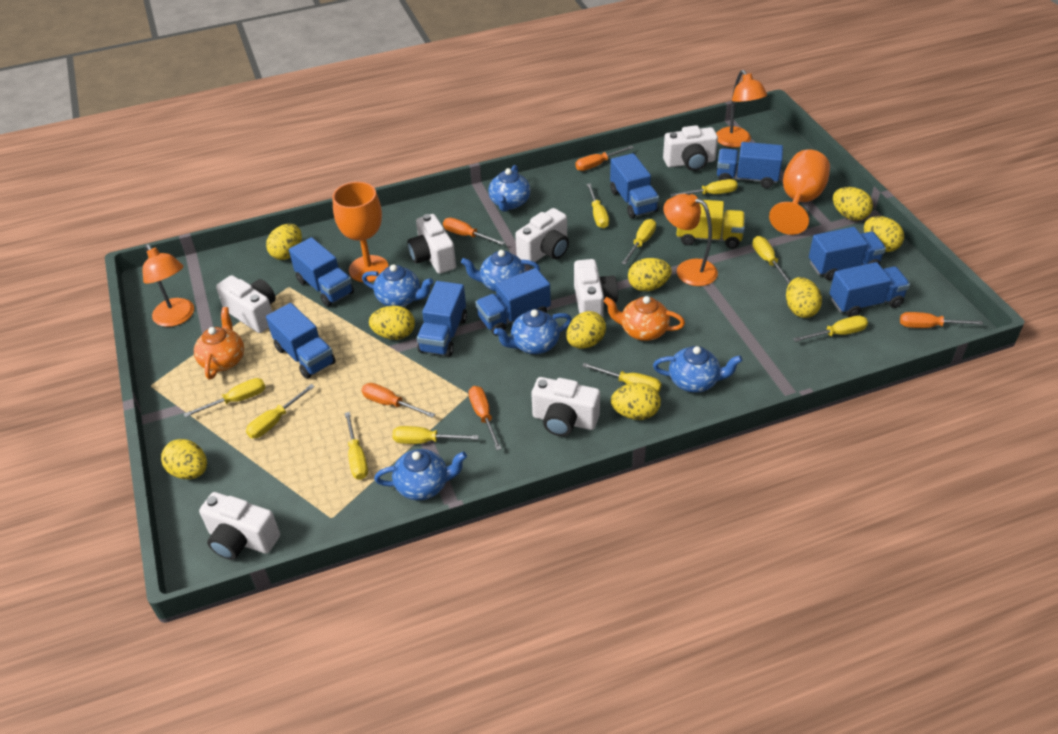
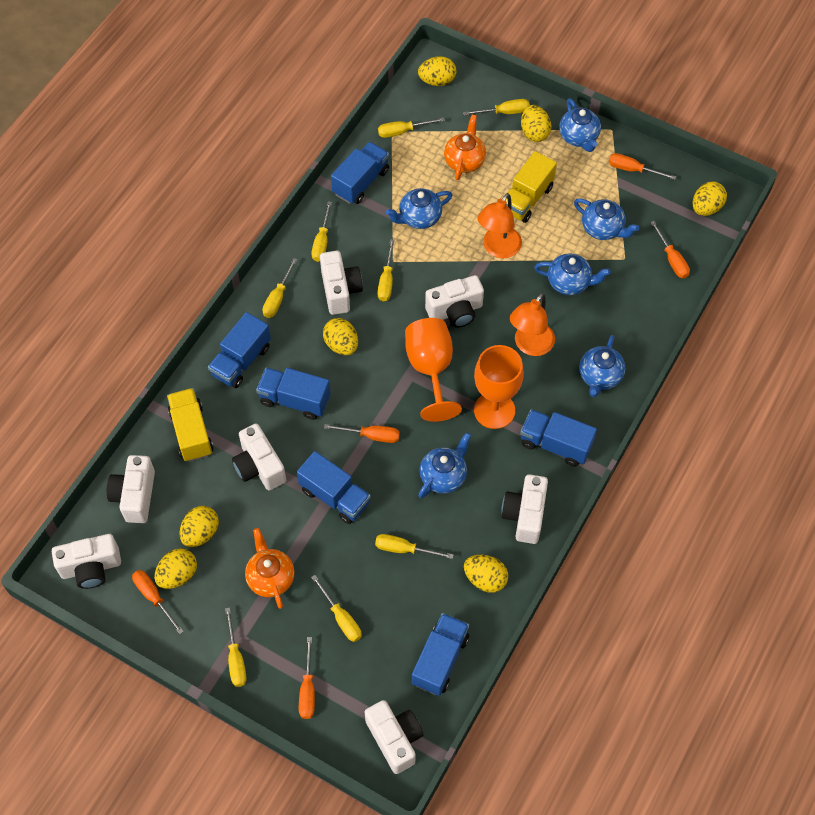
blue truck: [266,303,336,379] [289,237,354,307] [417,281,467,357] [475,268,551,336] [610,153,659,218] [717,142,783,188] [809,227,886,280] [829,262,910,317] = 8 -> [208,312,271,388] [256,368,331,420] [297,451,371,524] [331,142,389,204] [412,613,469,696] [520,409,597,467] = 6
orange lamp: [142,244,194,327] [663,194,718,286] [716,70,767,148] = 3 -> [477,193,522,258] [510,293,555,356] = 2
yellow egg: [161,439,207,479] [266,224,302,260] [369,306,415,340] [566,311,606,349] [611,383,661,420] [628,258,672,291] [786,277,822,318] [833,187,873,221] [864,216,904,252] = 9 -> [154,548,197,589] [180,506,219,547] [323,318,358,355] [418,56,456,86] [464,555,508,593] [521,105,552,142] [693,182,727,216] = 7
yellow screwdriver: [184,378,266,417] [246,384,315,438] [345,412,368,480] [392,426,479,444] [582,363,661,393] [587,183,609,228] [621,219,656,265] [670,179,738,197] [752,236,791,285] [793,316,868,342] = 10 -> [225,607,246,687] [262,258,297,318] [311,575,362,642] [312,201,332,262] [375,534,454,559] [377,239,395,301] [378,117,445,138] [463,99,530,116] = 8
yellow truck: [676,200,745,249] = 1 -> [167,388,213,462] [506,151,557,223] = 2

